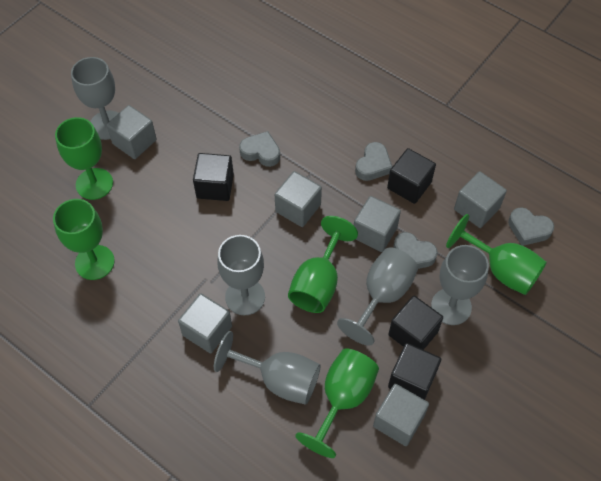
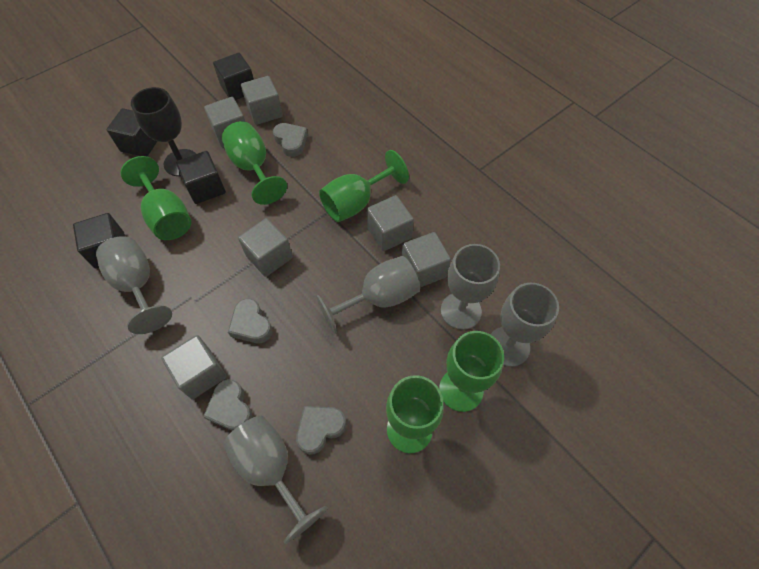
black goblet: none = 0 -> [131,87,196,176] = 1

